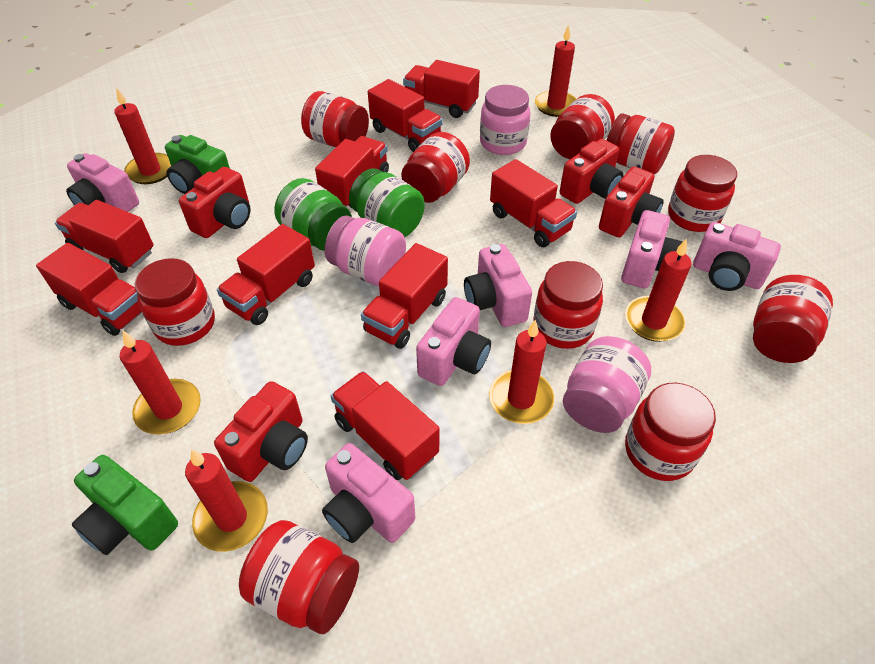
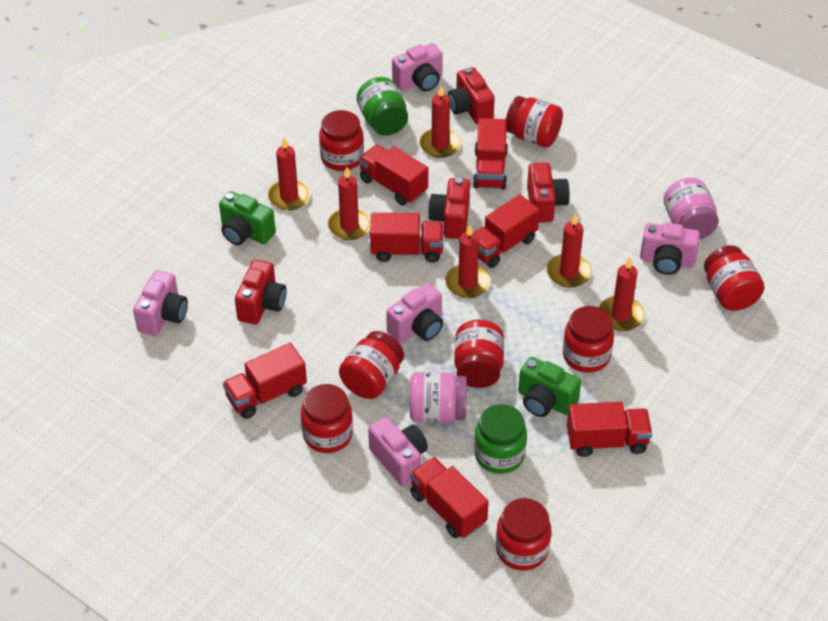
pink camera: [66,153,139,212] [322,443,415,543] [416,297,491,386] [464,244,532,327] [621,210,683,288] [693,222,781,291] = 6 -> [133,270,188,336] [368,417,428,487] [386,283,443,343] [392,43,443,92] [640,222,700,275] = 5
pink jar: [325,216,406,286] [480,85,530,155] [563,336,651,433] = 3 -> [410,372,467,423] [663,178,719,240] = 2
red jar: [135,258,215,346] [239,520,359,634] [301,91,369,147] [401,132,470,203] [533,261,603,349] [550,94,615,159] [606,113,675,174] [625,383,716,481] [668,155,737,232] [753,275,833,363] = 10 -> [301,384,353,453] [319,110,364,171] [339,331,404,399] [454,320,504,388] [496,498,551,570] [506,96,563,147] [563,306,614,373] [704,245,765,311] = 8
red truck: [36,243,142,336] [55,200,154,273] [217,224,315,325] [315,136,389,208] [331,371,439,480] [361,243,448,349] [368,79,443,152] [403,60,480,118] [490,159,577,247] = 9 -> [223,343,307,419] [359,145,428,206] [370,213,444,263] [410,457,489,538] [473,118,508,190] [473,194,540,268] [567,402,652,457] = 7

